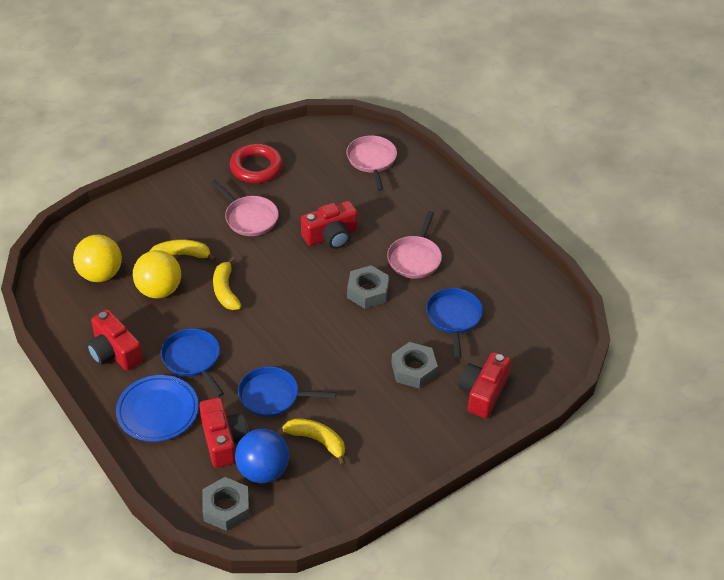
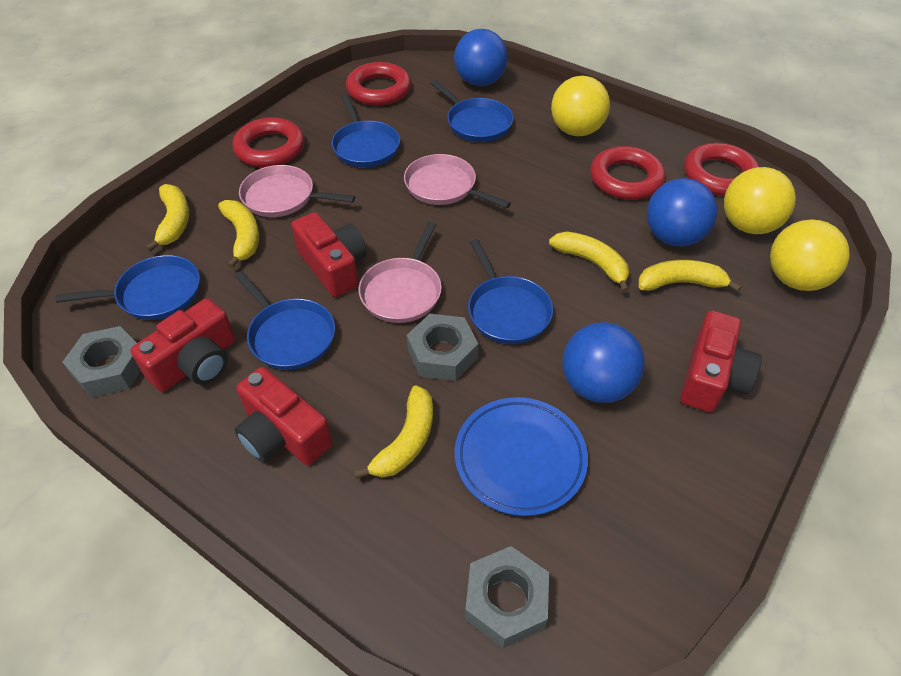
blue ball: [235,429,289,483] = 1 -> [454,29,508,86] [562,322,645,403] [647,178,717,247] = 3
blue pan: [161,329,224,397] [238,367,336,417] [426,288,483,359] = 3 -> [55,255,200,320] [235,271,335,370] [331,94,400,167] [430,80,513,142] [468,239,553,344] = 5
red ring: [230,144,283,183] = 1 -> [233,117,305,168] [346,62,411,106] [590,146,665,200] [684,143,760,196] = 4
yellow ball: [73,235,122,282] [133,250,181,298] = 2 -> [551,76,610,136] [724,167,796,234] [770,219,849,291] = 3
yellow banana: [150,239,216,261] [213,257,242,310] [282,418,346,466] = 3 -> [146,184,189,252] [218,200,259,269] [354,385,433,479] [549,231,629,293] [638,260,742,292] = 5

